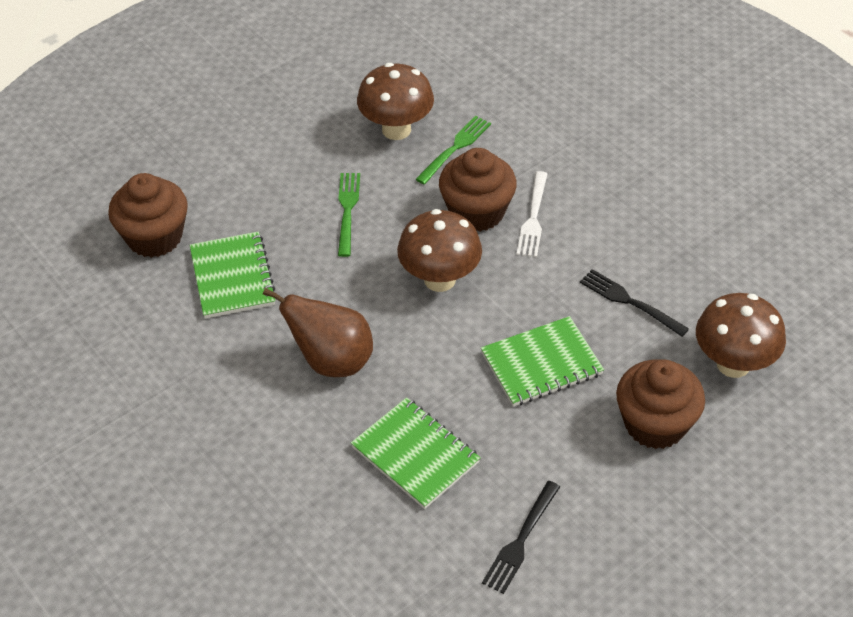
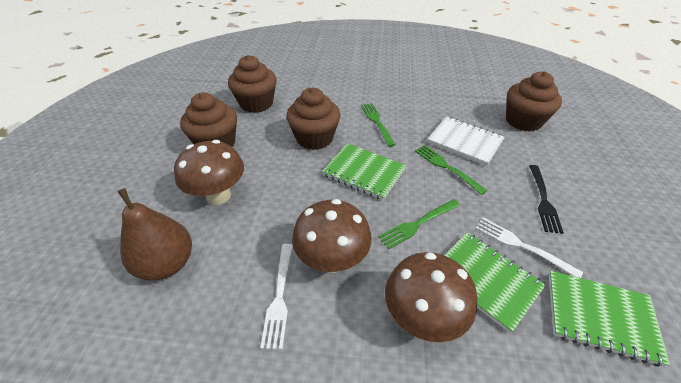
black fork: [482,481,560,594] [580,269,689,337] = 2 -> [529,165,564,234] = 1
brown cupcake: [108,173,188,258] [439,148,517,232] [616,359,705,449] = 3 -> [180,92,237,147] [228,55,277,113] [286,88,341,150] [506,71,562,132] = 4
green fork: [338,173,360,257] [416,116,491,184] = 2 -> [361,103,395,147] [378,199,460,250] [415,145,488,195] = 3
white fork: [516,171,548,257] = 1 -> [260,244,293,349] [475,218,583,278] = 2
white notebook: none = 0 -> [427,116,505,166] = 1

